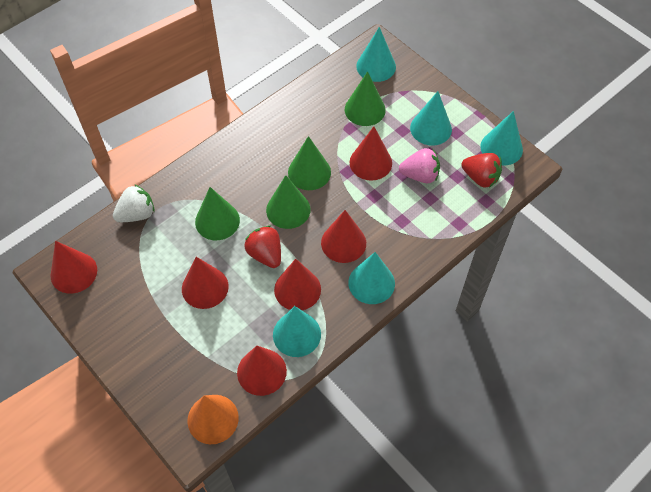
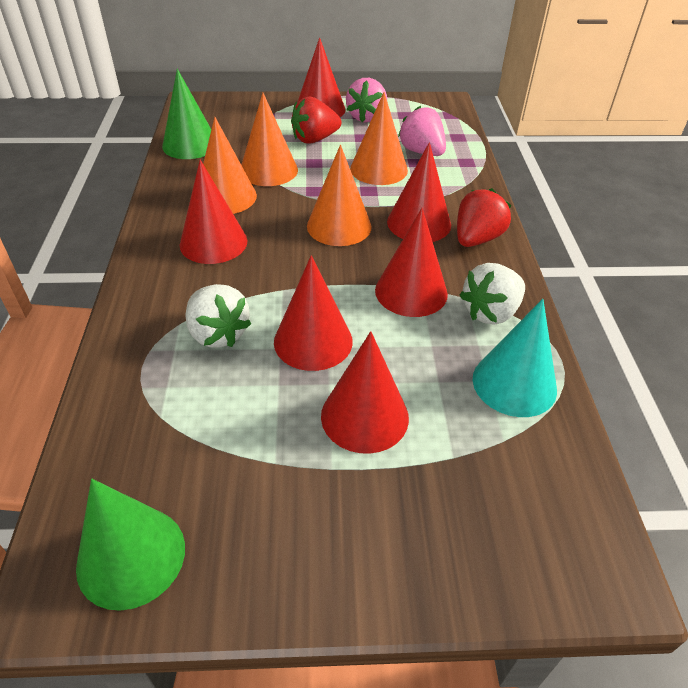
green cone: [195,187,240,240] [266,175,310,229] [288,136,331,190] [345,71,386,126] = 4 -> [76,479,185,611] [162,69,211,159] = 2
orange cone: [188,395,239,444] = 1 -> [203,117,257,214] [241,93,298,186] [307,145,371,246] [350,92,408,185] = 4
pink strawberry: [399,148,440,183] = 1 -> [346,78,387,123] [398,106,446,156] = 2
turquoise cone: [273,306,321,357] [348,252,395,304] [356,27,396,82] [410,91,452,145] [480,111,523,166] = 5 -> [473,299,557,417] = 1
white strawberry: [113,184,155,222] = 1 -> [186,284,252,347] [460,263,525,325] = 2

